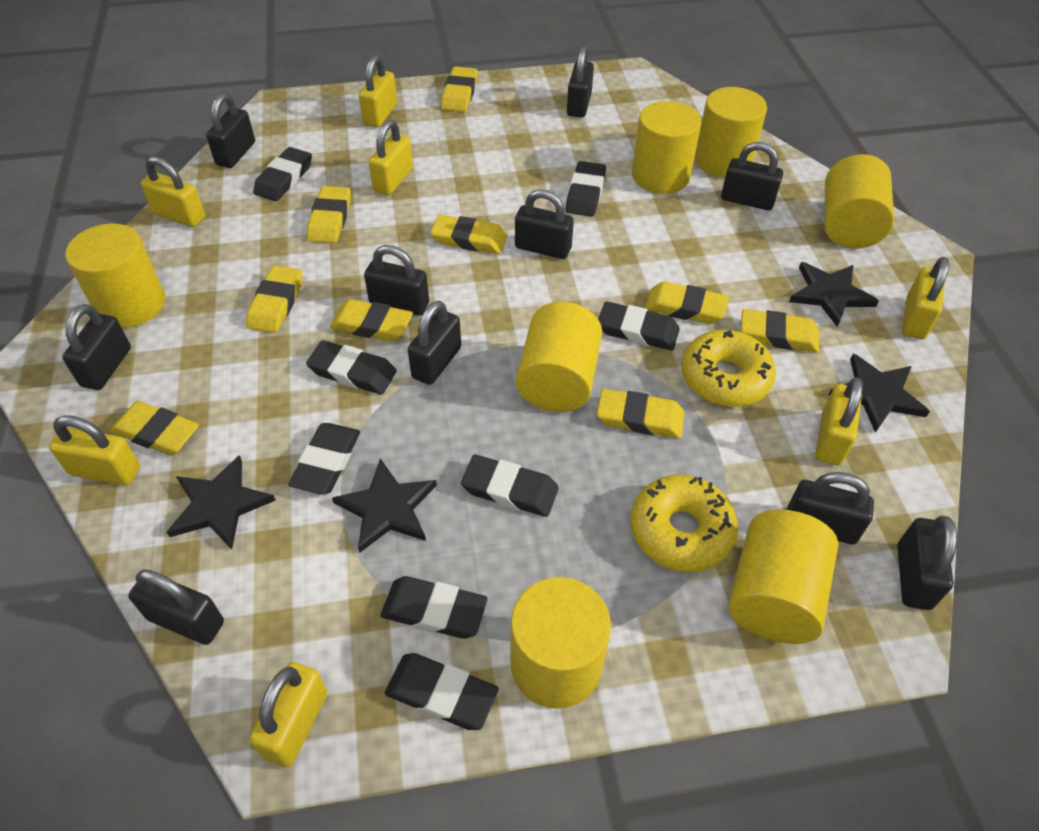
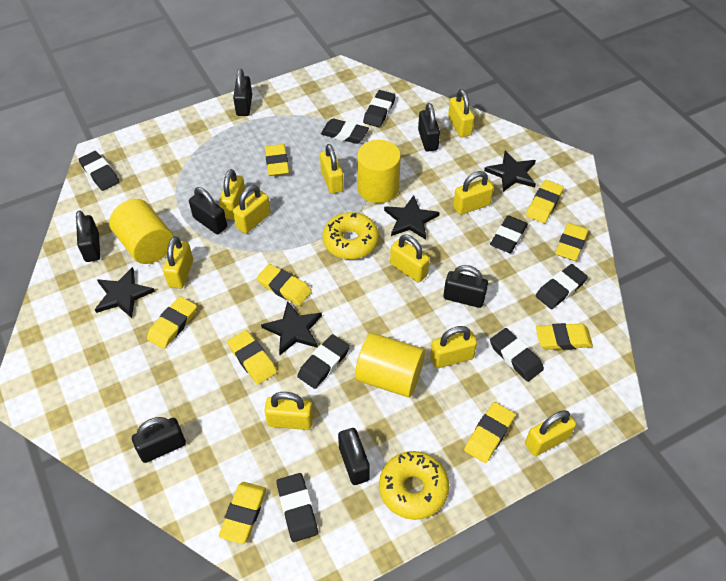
black padlock: [62,304,131,390] [129,569,224,645] [206,94,255,168] [364,245,429,316] [408,301,461,385] [515,189,574,259] [567,46,594,118] [721,142,783,210] [787,472,874,544] [897,516,957,610] = 10 -> [76,210,100,262] [132,417,186,463] [189,187,227,234] [233,69,252,116] [338,428,370,485] [418,103,440,152] [443,265,488,308] = 7
yellow cylinder: [65,224,165,328] [511,577,611,709] [516,302,602,412] [632,101,701,194] [695,87,767,178] [728,510,839,644] [824,154,894,249] = 7 -> [109,199,174,264] [355,333,425,398] [357,140,401,203] = 3
yellow padlock: [49,415,140,485] [141,156,205,227] [249,662,327,768] [359,55,397,127] [368,120,413,195] [815,377,863,465] [902,257,949,339] = 7 -> [163,236,193,289] [219,169,245,220] [233,185,271,234] [264,392,313,430] [320,144,344,194] [390,234,430,283] [430,326,477,368] [448,89,475,137] [453,171,494,215] [525,410,576,456] = 10

